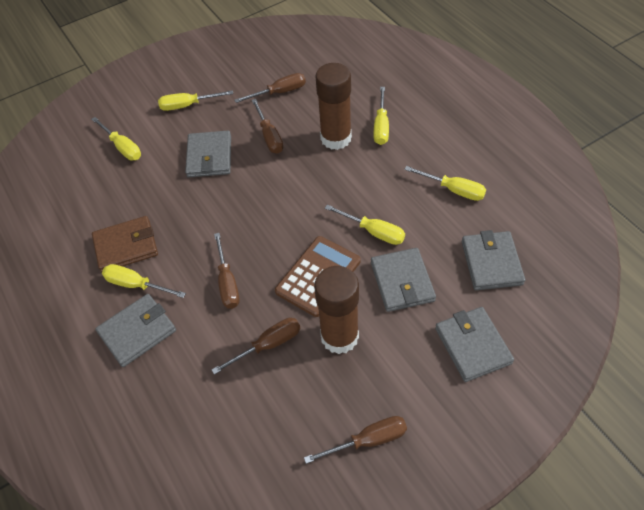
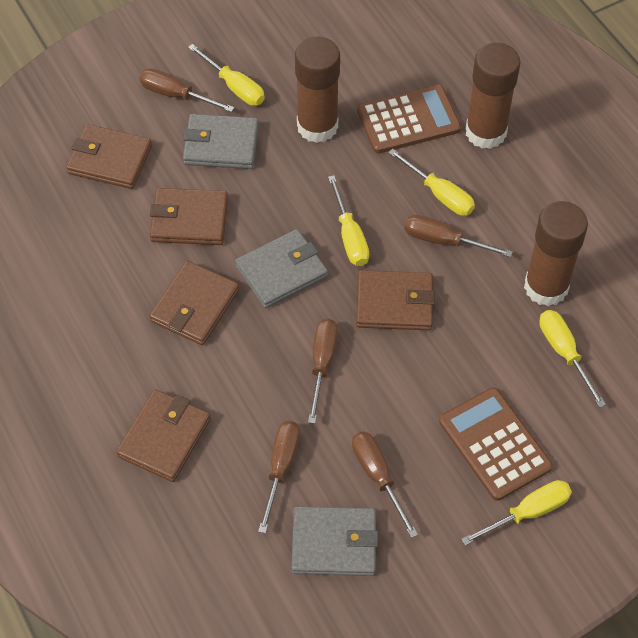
brown calculator: [275,236,360,317] = 1 -> [357,84,461,153] [439,388,553,501] = 2
brown glue stick: [314,266,359,354] [316,63,352,150] = 2 -> [295,36,340,143] [466,43,520,149] [524,201,588,306] = 3
brown wallet: [92,216,158,272] = 1 -> [66,124,152,189] [116,389,211,482] [150,188,228,245] [150,261,239,345] [356,270,435,330] = 5
grey wallet: [95,294,176,367] [185,131,231,177] [371,248,436,312] [435,307,514,382] [462,230,525,290] = 5 -> [183,114,259,169] [235,229,328,308] [291,506,378,576] = 3
yellow screwdriver: [91,117,141,160] [102,264,186,298] [158,90,233,111] [325,204,405,245] [374,87,389,145] [404,166,486,201] = 6 -> [188,44,265,106] [328,175,369,266] [388,149,475,216] [461,480,572,545] [539,310,606,408] = 5

